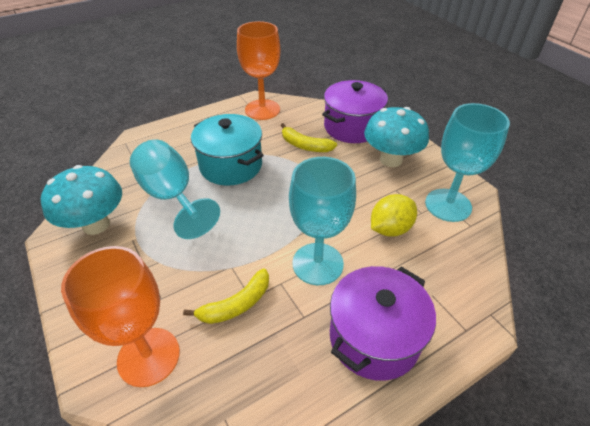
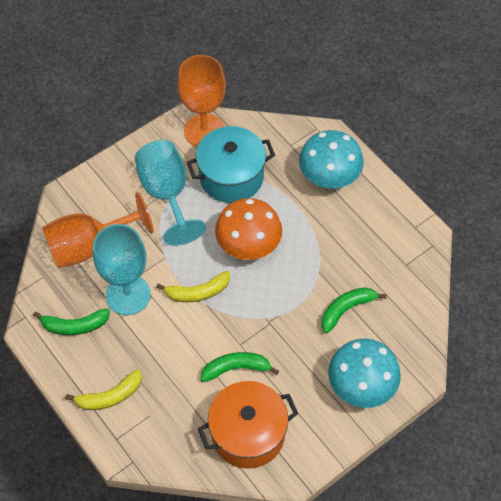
green banana: none = 0 -> [33,308,110,335] [201,352,279,382] [321,287,387,333] = 3
orange mushroom: none = 0 -> [215,198,282,260] = 1
orange pot: none = 0 -> [198,381,298,469] = 1
purple pot: [322,80,388,143] [330,266,436,381] = 2 -> none = 0
turquoise goblet: [130,140,220,239] [289,157,356,285] [425,103,510,222] = 3 -> [93,224,151,315] [135,140,206,246] = 2
yellow lemon: [371,194,417,237] = 1 -> none = 0

